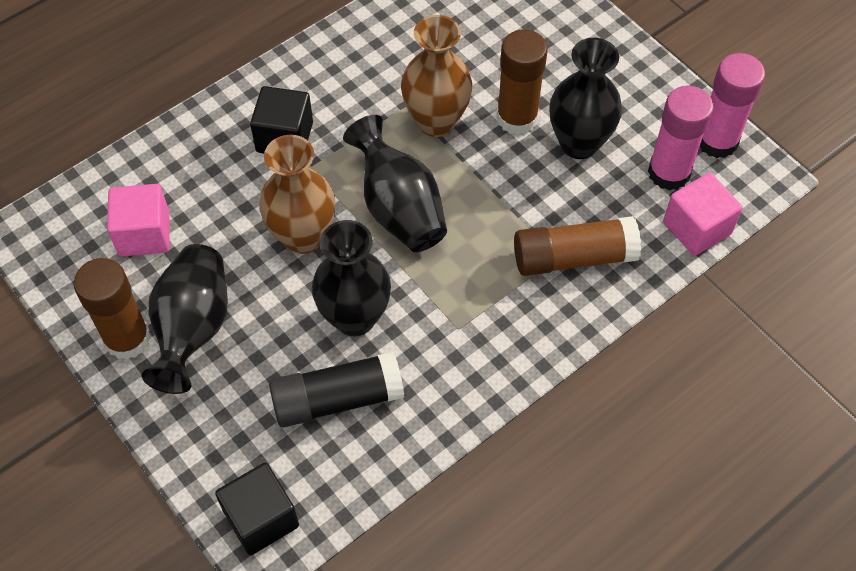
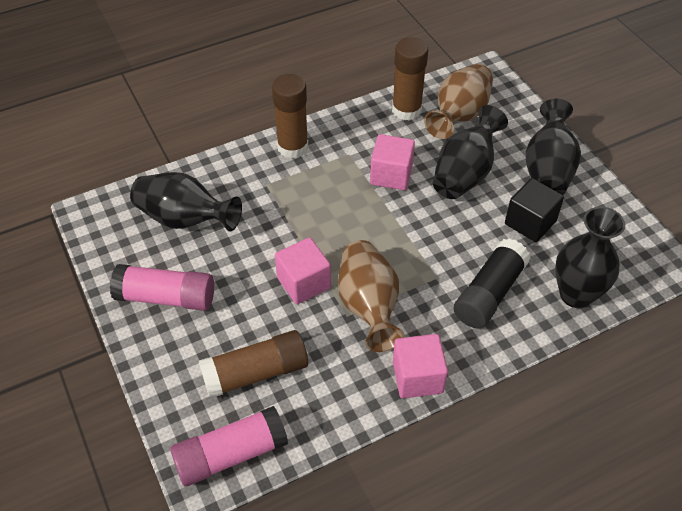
black cube: [215,463,299,555] [250,86,313,153] = 2 -> [505,178,564,242] = 1
pink cube: [107,184,170,257] [663,173,743,256] = 2 -> [275,237,331,304] [370,134,415,190] [393,334,448,398] = 3

